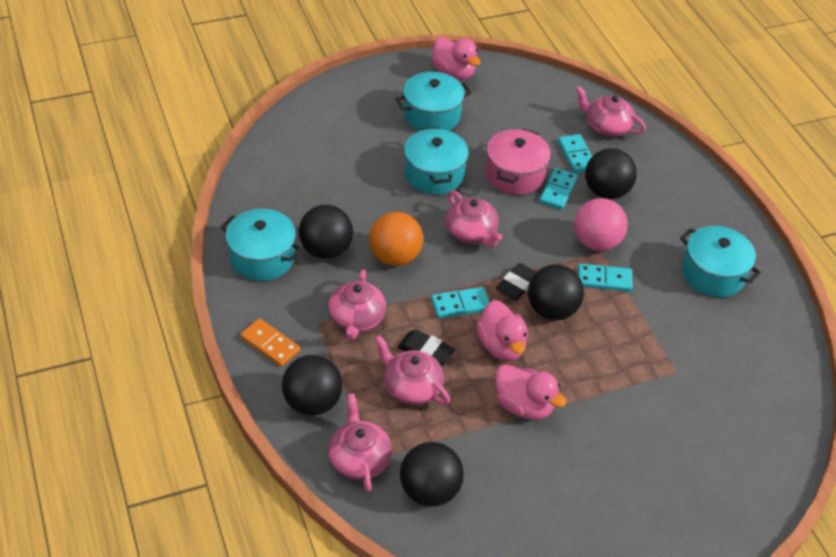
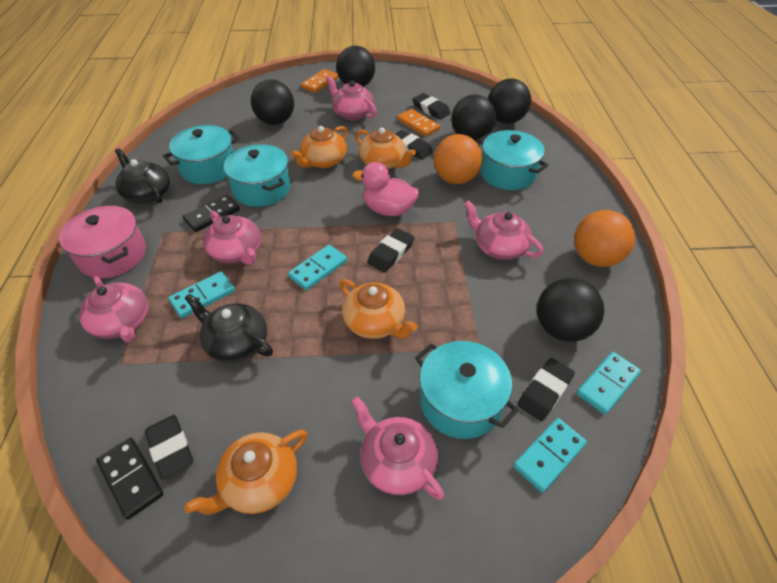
black domino: none = 0 -> [96,438,164,519] [182,195,240,232] = 2
black eraser: [398,330,455,366] [496,263,536,300] = 2 -> [145,415,193,480] [367,228,414,273] [395,130,433,160] [412,93,451,120] [517,358,575,421] = 5
black teapot: none = 0 -> [115,148,170,203] [184,294,273,363] = 2
orange ball: [369,212,423,266] = 1 -> [434,134,482,184] [574,210,635,267] = 2
orange domino: [240,318,300,367] = 1 -> [301,69,339,93] [397,109,440,137] = 2
orange teapot: none = 0 -> [184,430,308,515] [290,126,348,168] [339,279,418,339] [355,127,416,169] = 4
pink ball: [574,198,628,251] = 1 -> none = 0
pink duck: [432,37,481,80] [476,300,528,361] [495,364,567,420] = 3 -> [353,162,419,216] = 1

